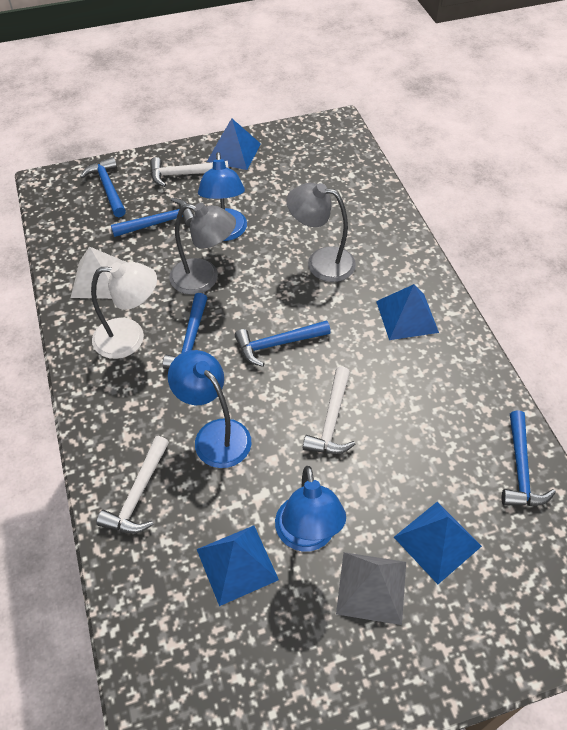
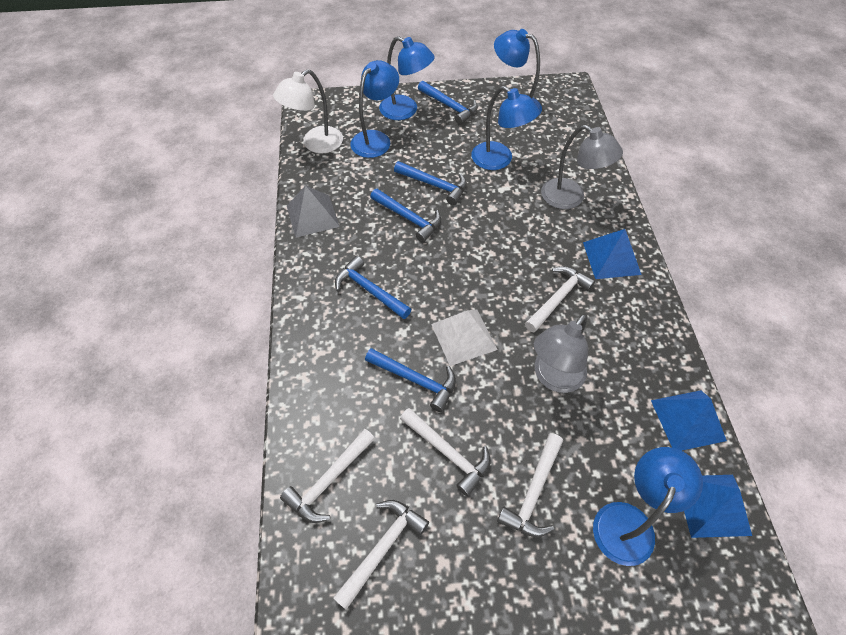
blue lamp: [168,350,251,468] [198,152,247,241] [275,466,346,552] = 3 -> [351,60,399,158] [379,36,435,120] [472,86,540,170] [494,29,542,117] [593,447,703,566] = 5
blue pyramid: [197,525,279,606] [207,118,261,170] [376,284,439,340] [394,502,482,584] = 4 -> [583,229,642,279] [651,390,727,451] [684,475,752,538] = 3
white hammer: [96,436,169,534] [150,157,228,187] [303,366,356,454] = 3 -> [280,429,375,523] [333,500,429,610] [400,408,490,496] [497,433,563,537] [525,266,595,332] = 5

